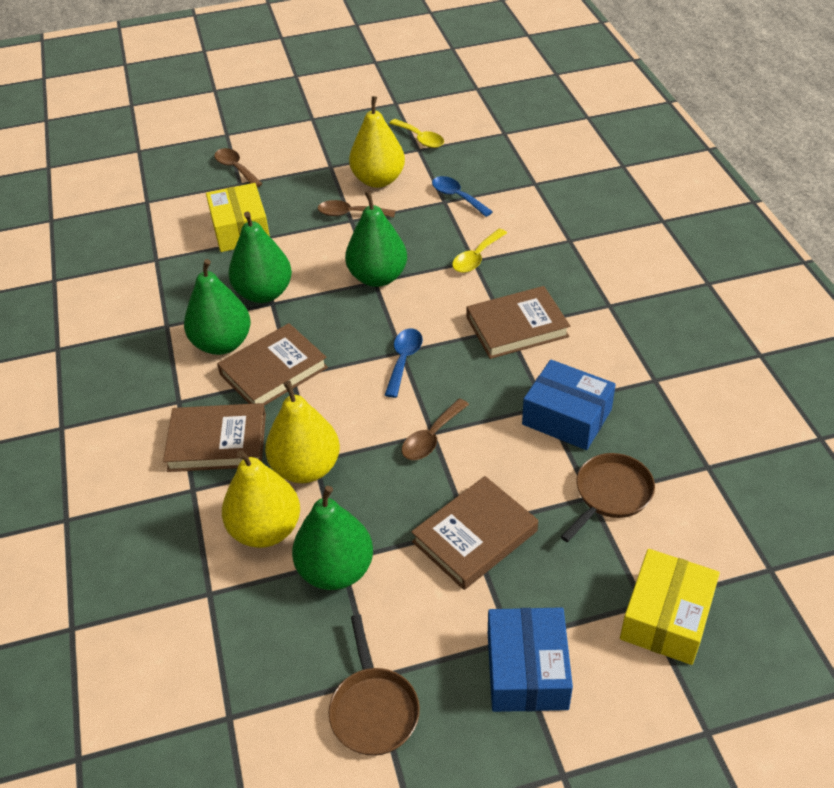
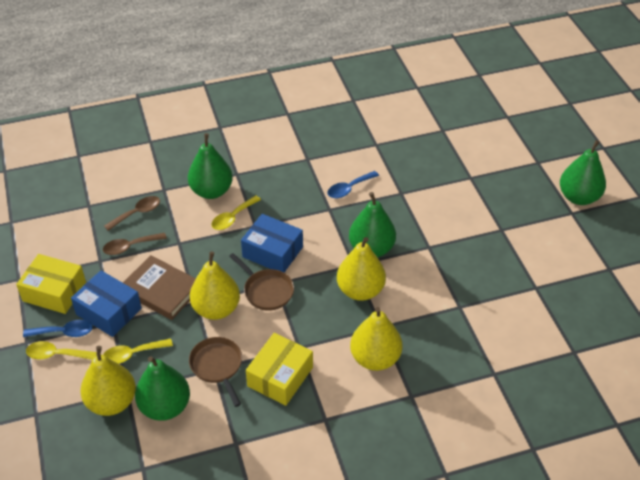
brown book: [163,403,266,472] [217,323,328,406] [411,476,538,590] [467,286,570,359] = 4 -> [123,255,196,320] = 1
brown spoon: [214,148,262,187] [318,200,396,218] [402,398,469,460] = 3 -> [103,233,167,255] [104,196,160,231] = 2
yellow pear: [222,450,300,548] [265,381,340,483] [349,96,405,188] = 3 -> [80,346,136,416] [190,251,240,320] [337,237,386,301] [350,307,403,371] = 4
yellow spoon: [389,119,444,148] [452,229,507,273] = 2 -> [26,341,97,360] [103,338,173,364] [211,195,261,230] = 3

